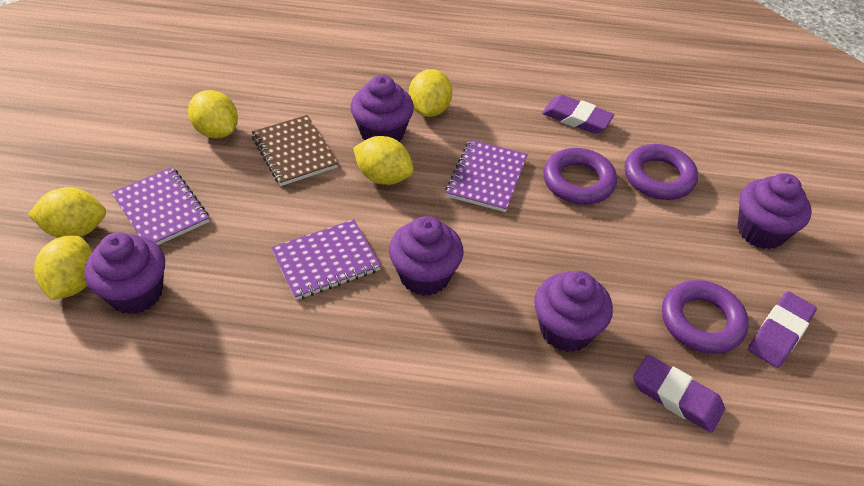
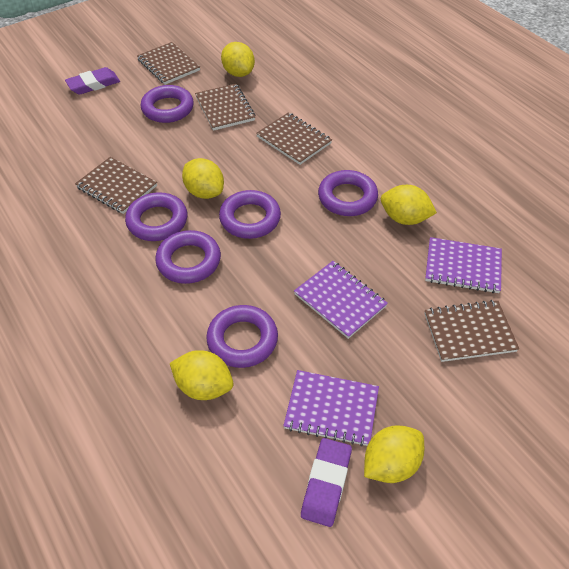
brown notebook: [252,115,338,186] = 1 -> [75,157,157,214] [137,42,200,85] [195,84,255,131] [256,112,332,165] [424,300,519,362] = 5
purple cupcake: [84,232,165,314] [350,75,414,142] [389,216,464,296] [534,271,613,352] [738,173,812,249] = 5 -> none = 0
purple eraser: [542,95,614,134] [633,355,725,433] [748,291,817,368] = 3 -> [65,67,120,95] [301,438,352,527] = 2
purple ring: [543,148,617,205] [625,144,698,200] [662,280,749,354] = 3 -> [125,192,188,241] [141,85,194,123] [155,230,221,284] [206,305,278,368] [219,190,281,239] [318,170,378,216] = 6

